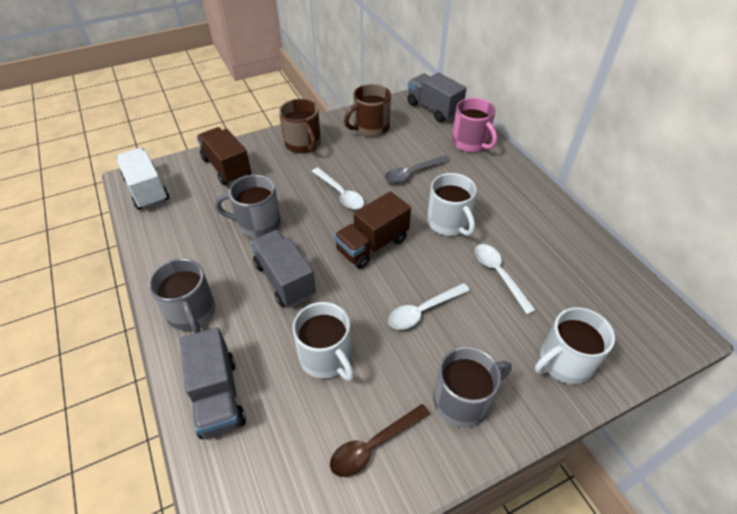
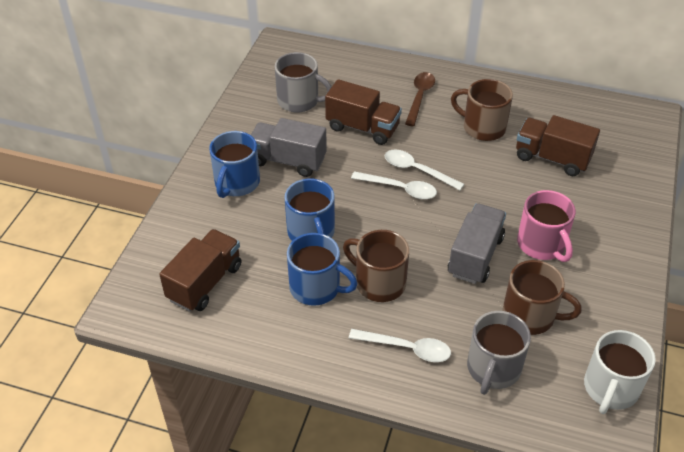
blue mug: none = 0 -> [209,131,260,198] [285,179,335,241] [287,233,358,306] = 3
brown mug: [279,99,321,153] [344,84,391,137] = 2 -> [343,230,409,302] [451,79,513,141] [502,260,582,335] = 3
brown truck: [196,127,251,185] [334,191,411,269] = 2 -> [159,229,241,312] [325,79,402,145] [516,115,600,176] = 3
grey mug: [148,258,216,333] [215,175,281,238] [433,346,512,428] = 3 -> [275,52,331,113] [467,311,531,395] = 2
grey spoon: [385,155,450,183] = 1 -> none = 0
grey truck: [179,327,246,439] [250,230,316,307] [407,72,467,122] = 3 -> [251,118,327,177] [448,204,506,284] = 2
white mug: [293,302,354,381] [427,173,477,236] [535,307,615,384] = 3 -> [584,330,656,414] = 1
white truck: [117,148,169,210] = 1 -> none = 0

